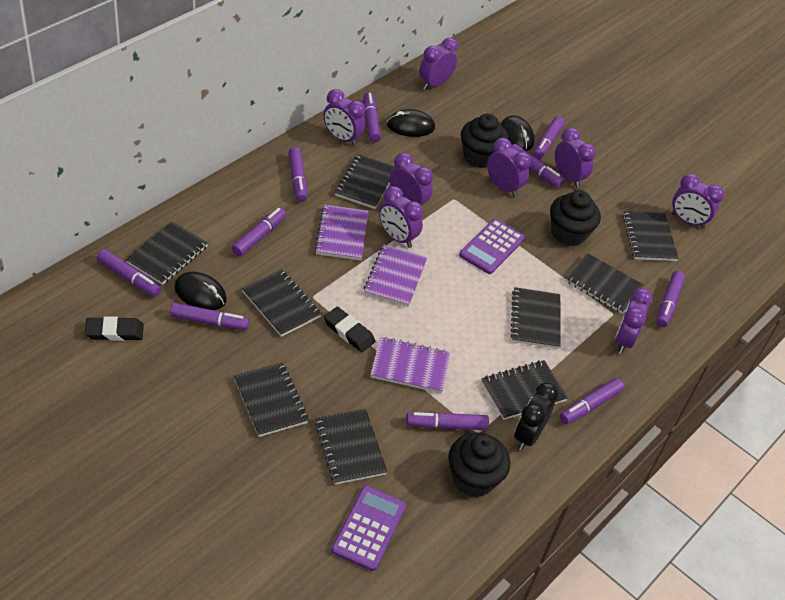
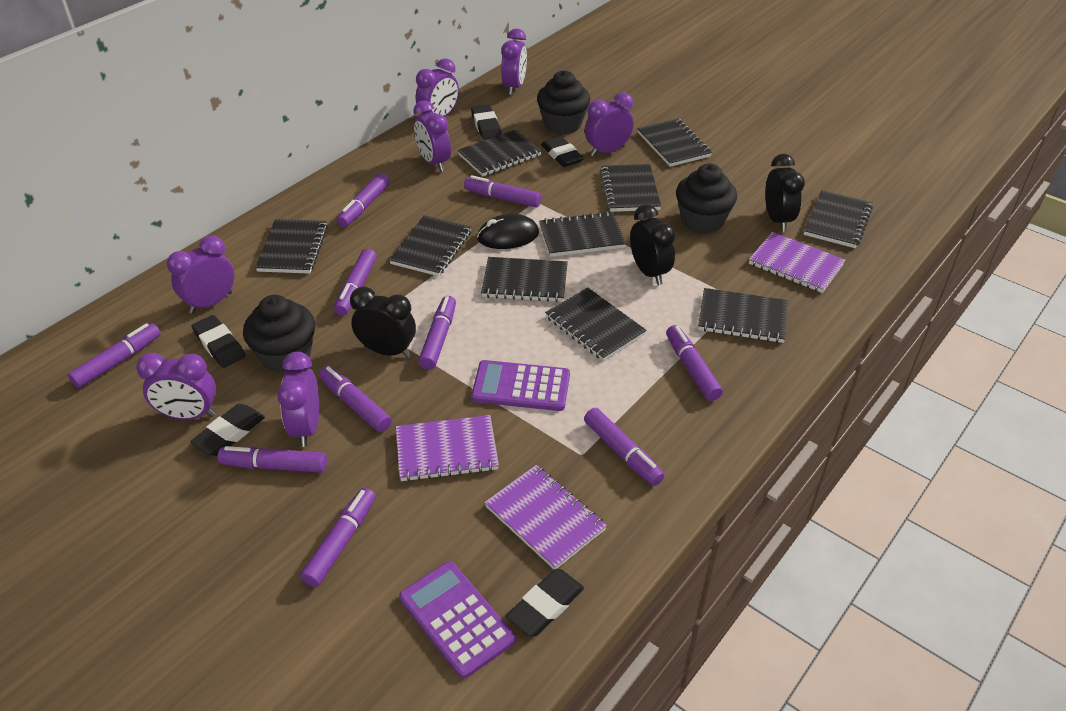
black clock: [514,382,558,451] = 1 -> [350,287,416,357] [630,204,676,285] [765,154,805,232] = 3
black eraser: [85,317,144,341] [324,306,375,352] = 2 -> [190,404,265,456] [191,315,246,368] [471,104,502,140] [506,569,584,637] [541,136,584,167] = 5
black mouse: [174,272,227,310] [387,109,435,137] [501,116,535,151] = 3 -> [477,214,539,249] = 1
black notebook: [126,221,208,285] [234,362,308,437] [242,269,322,337] [315,408,388,485] [335,154,396,209] [481,360,568,420] [510,287,561,349] [565,253,644,314] [622,211,678,261] = 9 -> [255,219,328,274] [389,215,472,276] [457,129,541,176] [481,257,568,302] [539,211,626,257] [545,287,647,361] [600,164,661,212] [637,118,712,167] [698,288,788,343] [803,190,873,248] = 10
purple clock: [323,89,366,146] [379,186,423,248] [390,153,433,206] [419,38,458,90] [487,138,531,197] [555,128,596,188] [615,288,653,354] [672,174,724,229] = 8 -> [136,353,216,420] [167,236,234,314] [277,352,319,447] [413,100,451,171] [416,58,459,117] [501,28,527,95] [585,92,634,157] = 7

